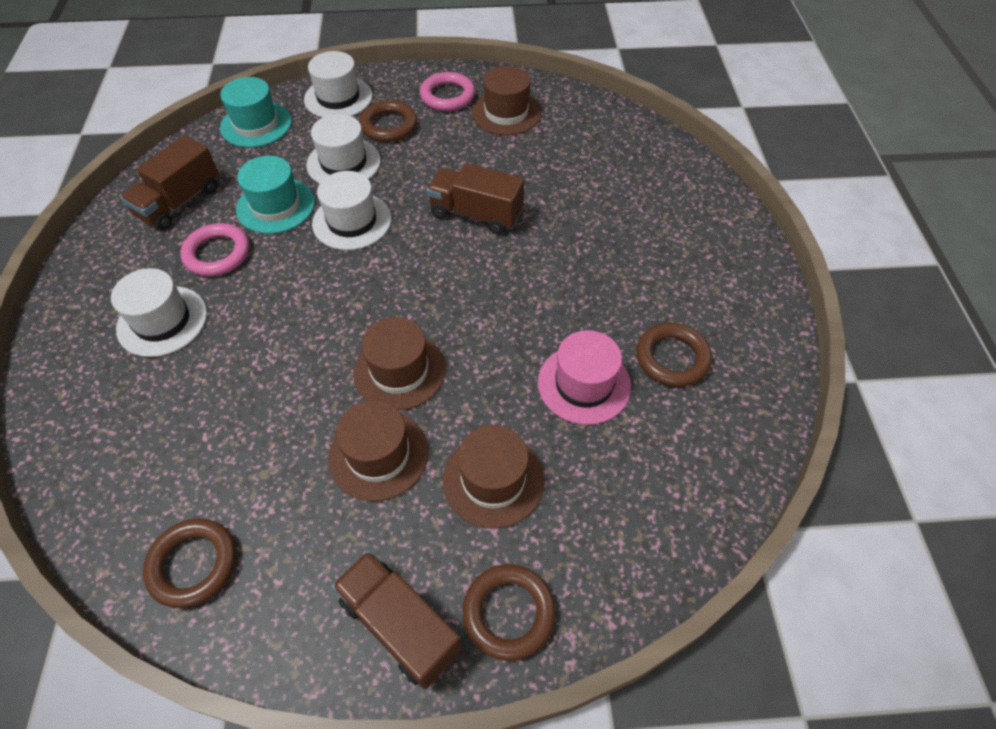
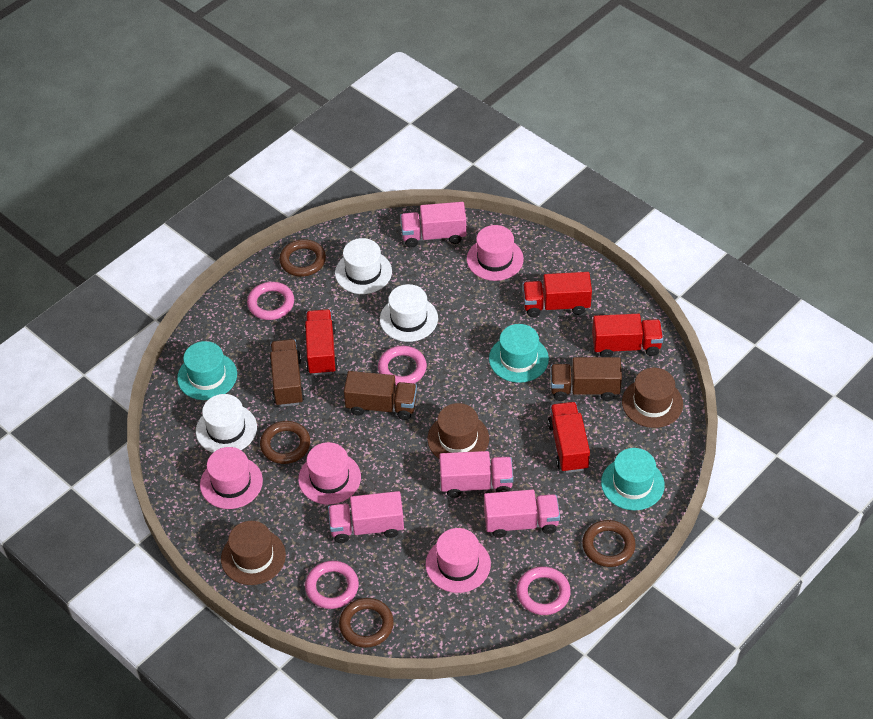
brown hat: [328,400,428,501] [353,317,446,410] [443,425,544,529] [472,66,541,135] = 4 -> [221,521,286,585] [427,403,489,459] [622,368,683,428] = 3
pink hat: [538,330,631,425] = 1 -> [200,447,263,509] [298,442,361,504] [426,528,491,593] [467,225,524,281] = 4
pink ring: [180,223,250,276] [420,72,475,111] = 2 -> [247,282,294,320] [305,561,359,609] [378,346,427,386] [517,566,571,615] = 4
pink truck: none = 0 -> [328,491,404,543] [400,202,467,248] [439,451,513,498] [484,489,560,538] = 4
red truck: none = 0 -> [305,309,338,375] [523,272,592,317] [548,402,590,473] [592,314,663,357] = 4
turquoise hat: [220,77,292,147] [236,156,315,234] = 2 -> [177,341,237,400] [489,324,549,383] [601,448,665,510] = 3
white hat: [111,268,207,357] [304,51,373,118] [306,114,381,184] [312,171,391,250] = 4 -> [196,394,257,453] [335,238,392,294] [380,284,438,342] = 3

